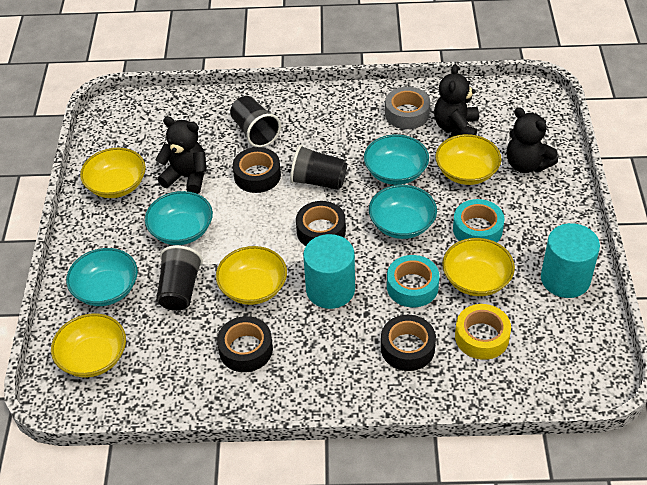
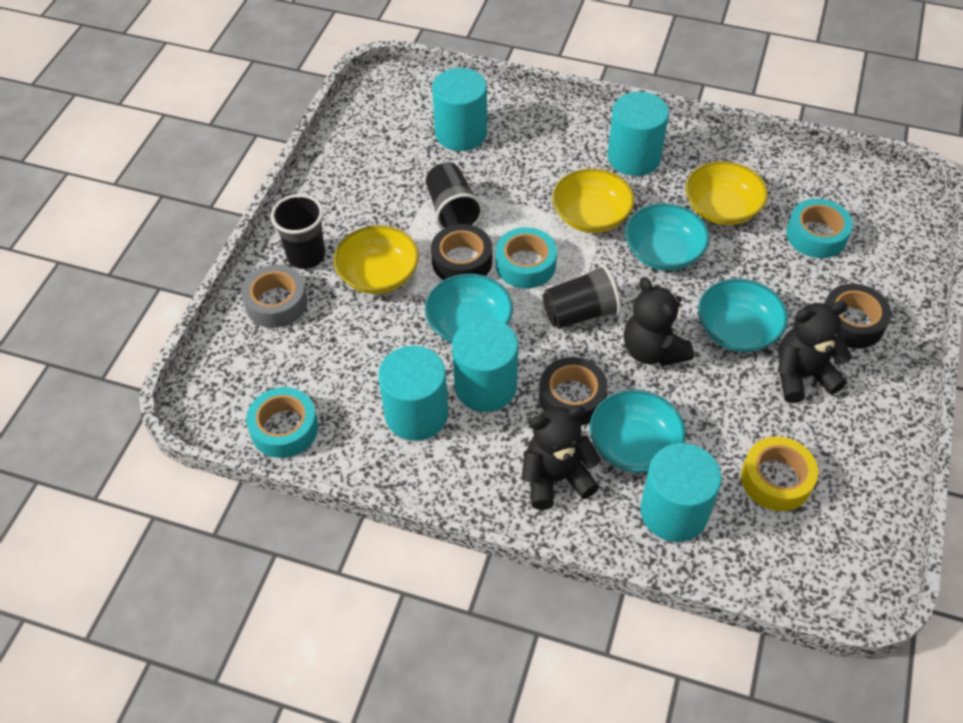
black tape: [217,316,273,372] [233,147,281,193] [296,201,346,246] [381,315,436,371] = 4 -> [431,224,492,280] [539,357,608,425] [824,284,891,349] = 3
turquoise cylinder: [303,234,355,309] [541,223,600,298] = 2 -> [378,346,448,441] [432,68,487,151] [452,318,518,412] [607,92,669,176] [640,443,722,542] = 5
turquoise tape: [387,255,439,307] [453,199,504,243] = 2 -> [246,387,318,458] [496,227,557,288] [786,199,853,258] = 3
yellow bowl: [51,314,126,377] [80,148,146,198] [216,246,287,305] [436,134,501,185] [442,238,515,296] = 5 -> [334,225,419,294] [552,168,634,233] [686,161,768,225] = 3

